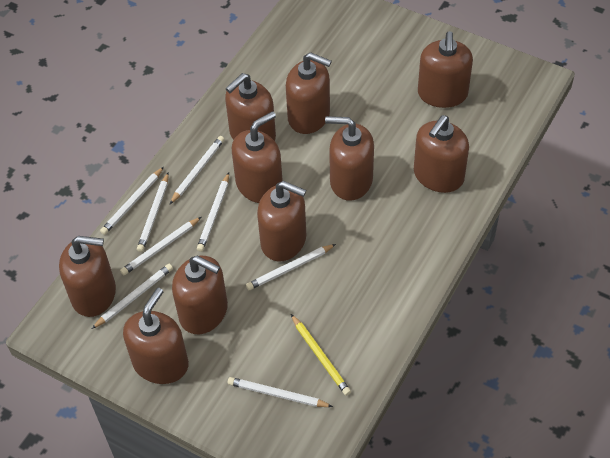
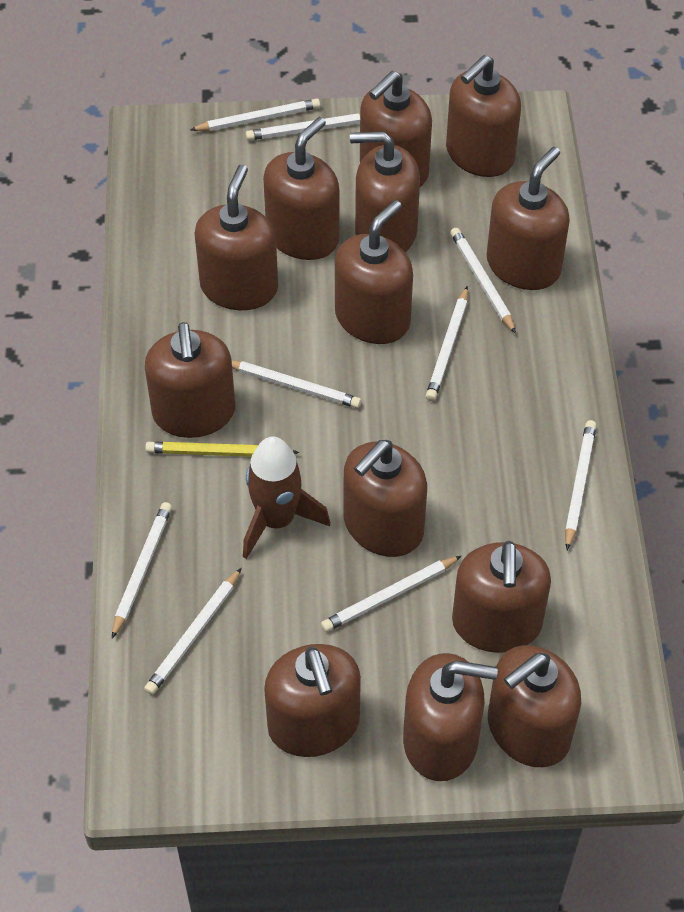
brown rocket: none = 0 -> [243,436,331,559] = 1
brown soap dispenser: [59,236,116,317] [123,288,189,384] [172,256,228,334] [225,73,276,141] [232,111,283,203] [257,181,306,261] [286,52,332,134] [325,116,374,201] [414,115,469,193] [418,31,473,108] = 10 -> [145,322,235,438] [195,165,278,310] [263,117,339,260] [264,644,361,757] [335,200,413,344] [344,440,427,557] [350,131,420,252] [360,71,432,187] [403,653,498,781] [446,55,521,177] [452,541,551,653] [487,147,570,290] [488,645,581,767] = 13
white pencil: [92,264,173,329] [100,167,164,235] [120,217,201,275] [137,173,169,252] [170,136,224,204] [197,173,229,252] [228,377,333,407] [246,244,336,290] = 8 -> [112,502,172,639] [144,568,241,695] [190,99,320,131] [232,360,361,408] [246,113,360,140] [321,556,461,632] [426,286,468,401] [450,228,516,334] [565,420,597,550] = 9

